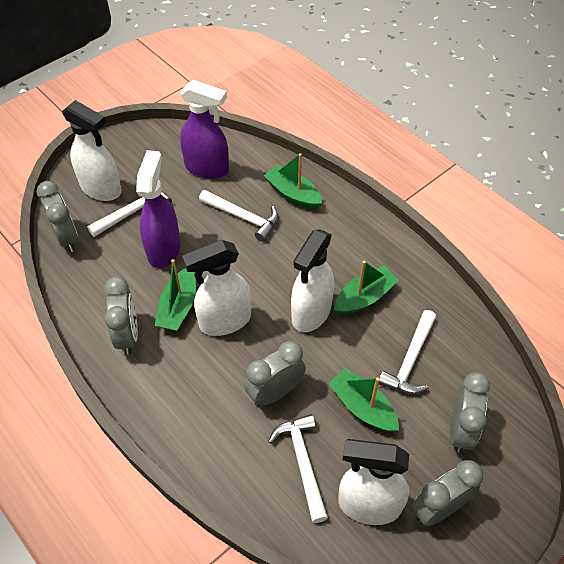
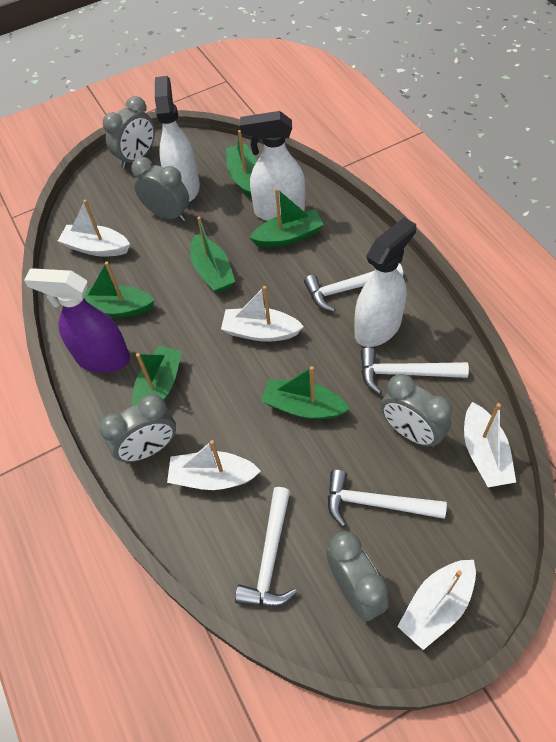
green boat: [155,259,196,331] [264,153,322,209] [328,368,399,432] [334,261,399,315] = 4 -> [84,261,155,318] [132,346,182,406] [190,216,235,293] [226,130,257,198] [249,188,324,248] [261,366,350,419] = 6
purple spray bottle: [136,150,181,268] [180,80,229,179] = 2 -> [24,269,130,373] = 1
white boat: none = 0 -> [58,200,130,257] [167,440,261,490] [221,286,304,342] [397,560,476,650] [464,402,516,487] = 5
white spray bottle: [62,100,122,201] [182,240,251,336] [291,229,334,332] [338,439,409,525] = 4 -> [155,76,200,202] [240,111,305,221] [354,217,416,347] = 3

